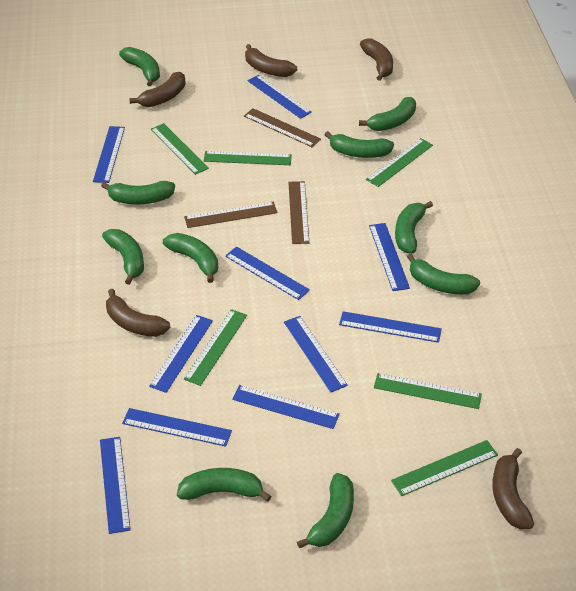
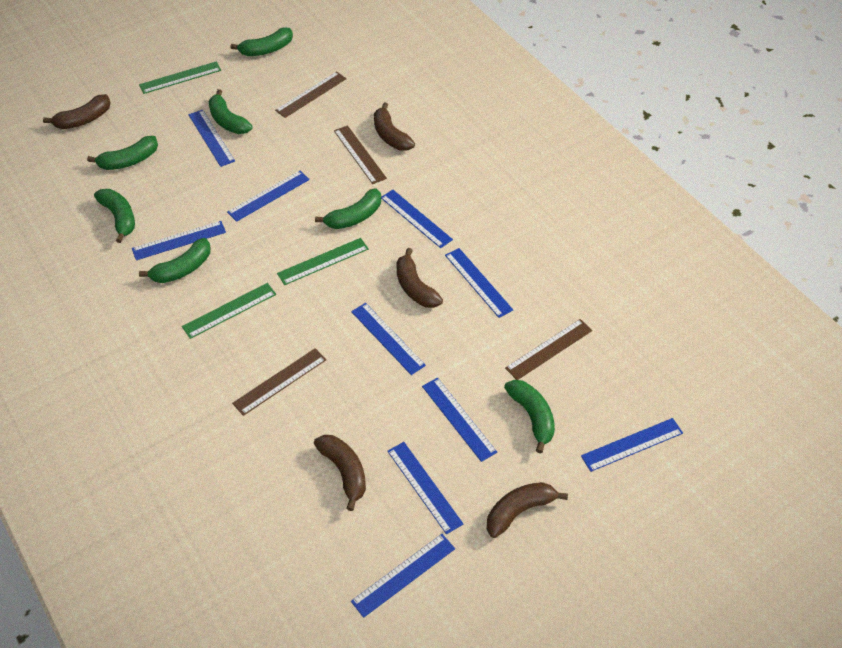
brown ruler: [184,202,277,228] [244,108,321,147] [288,181,309,244] = 3 -> [232,348,326,416] [275,72,347,118] [334,125,387,184] [505,319,592,380] = 4
green banana: [101,181,175,204] [102,229,144,285] [119,47,160,86] [163,233,218,283] [177,468,272,502] [297,473,354,548] [324,131,394,158] [359,97,416,131] [395,201,433,253] [407,254,480,294] = 10 -> [87,136,158,170] [94,189,135,243] [139,238,211,283] [208,89,253,134] [230,27,293,56] [315,188,381,229] [504,380,555,453] = 7
green ruler: [151,123,209,175] [184,309,247,386] [204,151,292,165] [366,138,433,187] [374,373,482,409] [391,440,498,496] = 6 -> [139,62,221,94] [182,283,276,339] [277,238,369,285] = 3

